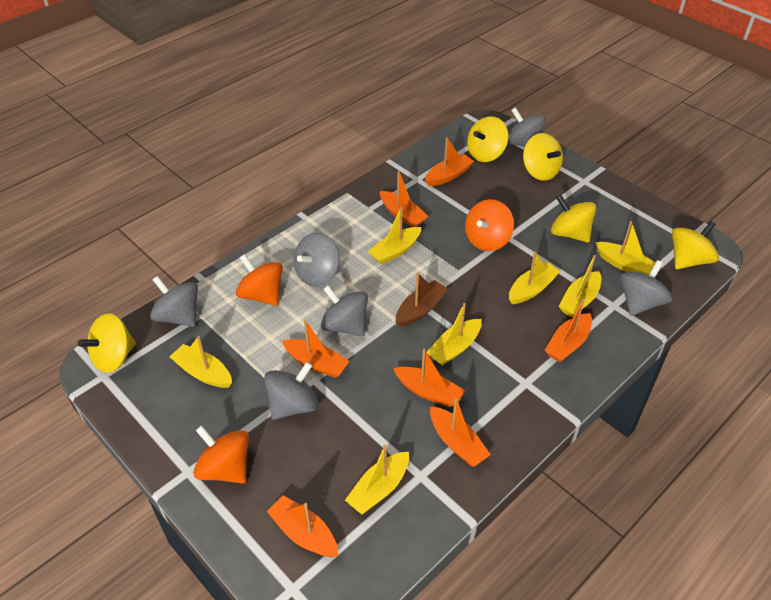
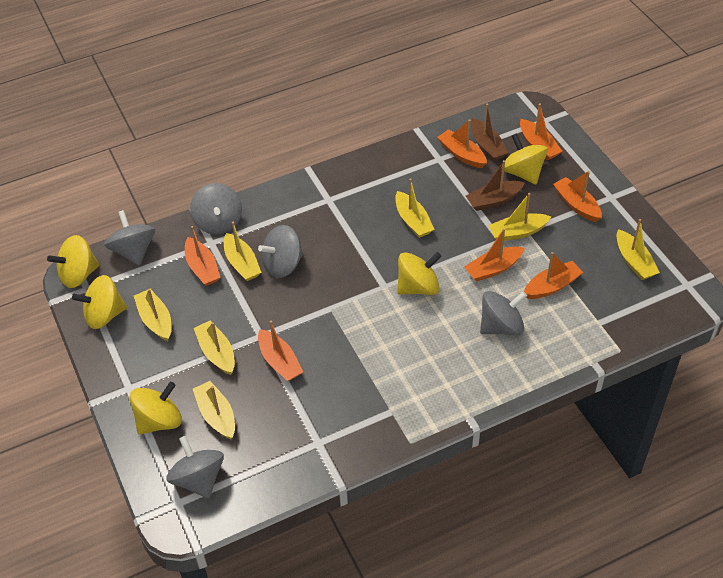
brown boat: [396,272,448,327] = 1 -> [466,160,525,211] [471,104,508,161] = 2
grey spinning top: [150,276,198,327] [264,362,319,420] [294,233,339,287] [321,285,368,336] [508,107,546,147] [620,260,672,316] = 6 -> [104,210,155,266] [166,436,224,499] [190,183,242,235] [258,225,303,278] [480,291,527,335] = 5
orange spinning top: [193,425,249,483] [236,254,283,306] [465,199,514,251] = 3 -> none = 0

